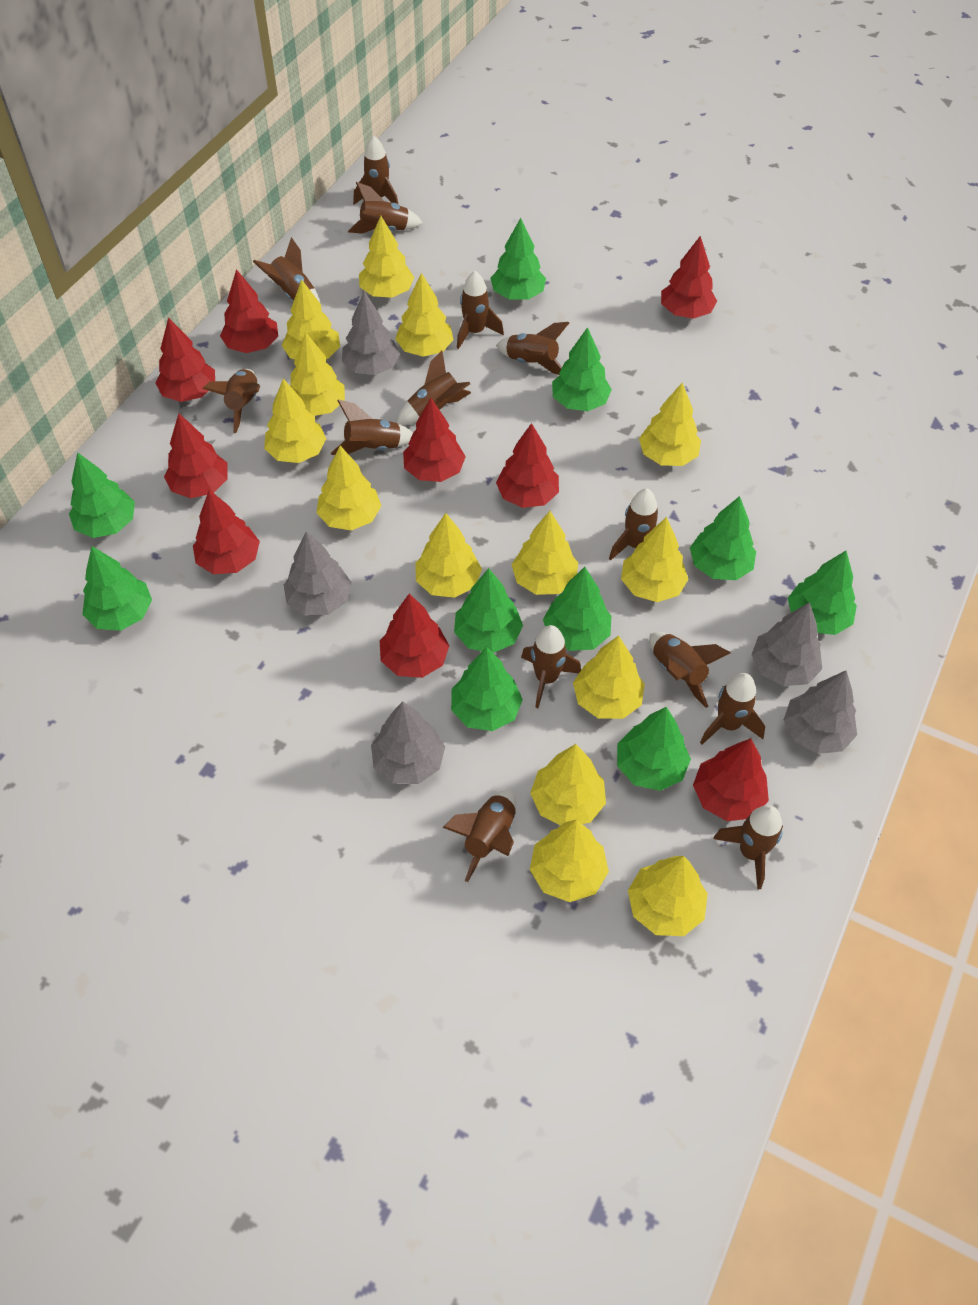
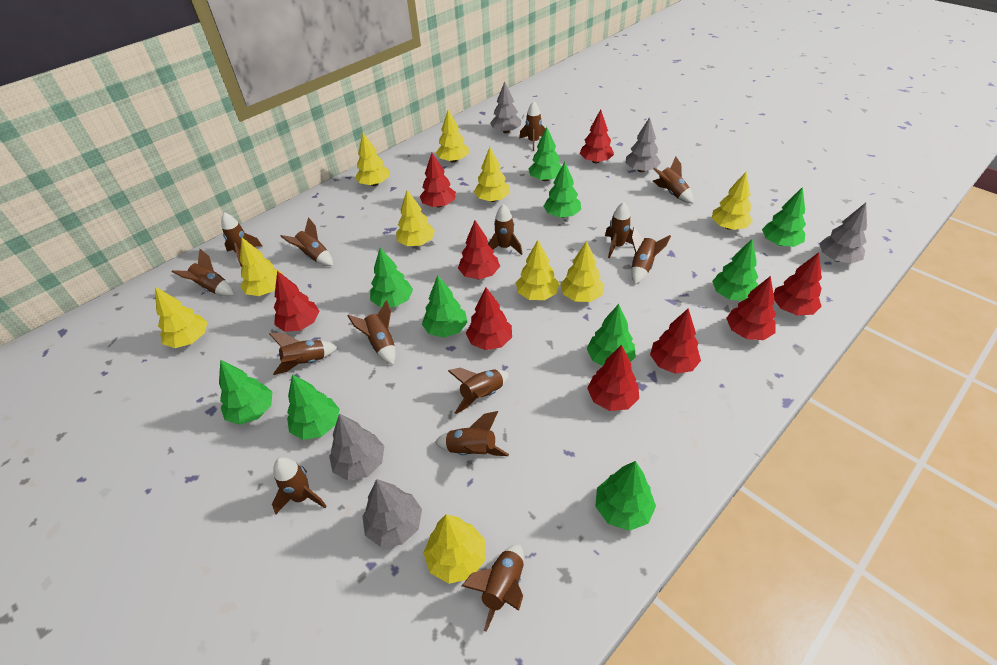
yellow tree: [264,379,326,463] [282,279,340,359] [290,332,345,416] [316,446,381,530] [359,216,414,298] [395,273,453,357] [415,513,482,598] [511,511,578,595] [530,744,606,825] [530,819,609,902] [573,636,645,719] [621,517,688,602] [628,856,708,936] [639,382,701,466] = 14 -> [155,287,207,348] [240,238,283,296] [355,133,389,186] [396,190,435,246] [423,514,485,584] [436,110,469,163] [474,147,510,202] [516,240,559,300] [561,241,604,302] [712,172,753,230] = 10

